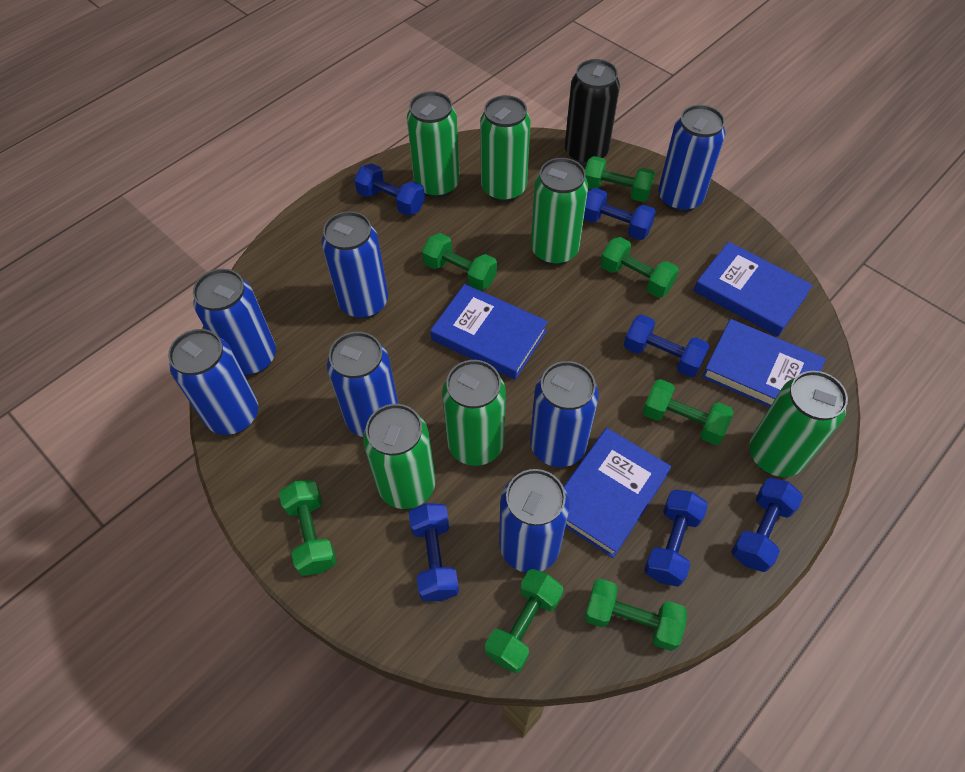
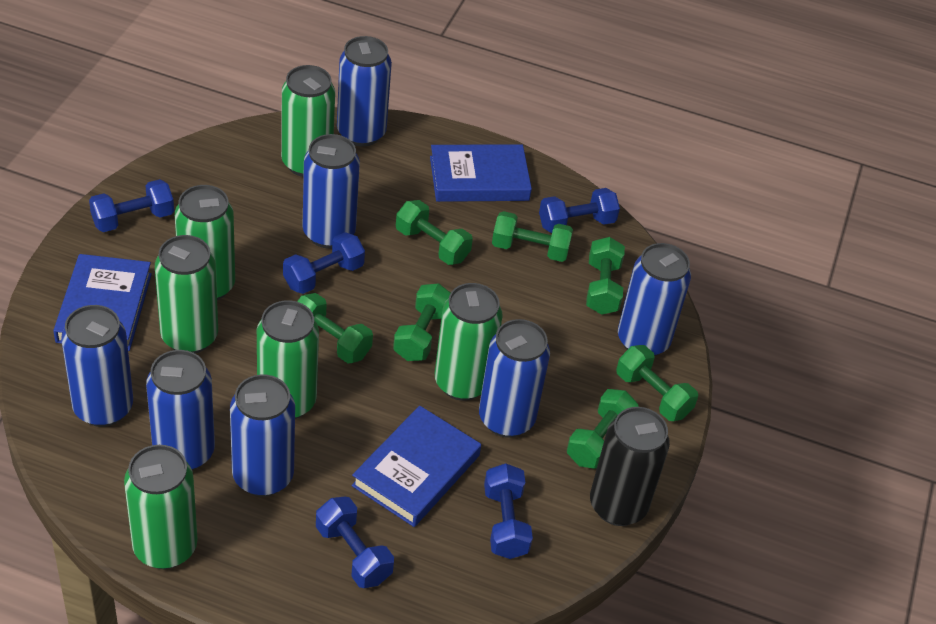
blue book: [430,284,548,380] [564,428,671,558] [694,242,813,337] [702,319,826,407] = 4 -> [53,254,152,351] [352,406,481,527] [430,144,532,202] = 3
blue dumbbell: [354,163,425,216] [409,503,459,601] [584,188,656,240] [624,315,710,377] [644,490,708,587] [731,478,803,572] = 6 -> [89,179,174,232] [283,232,365,294] [316,496,394,588] [484,463,533,559] [539,188,620,233] = 5

